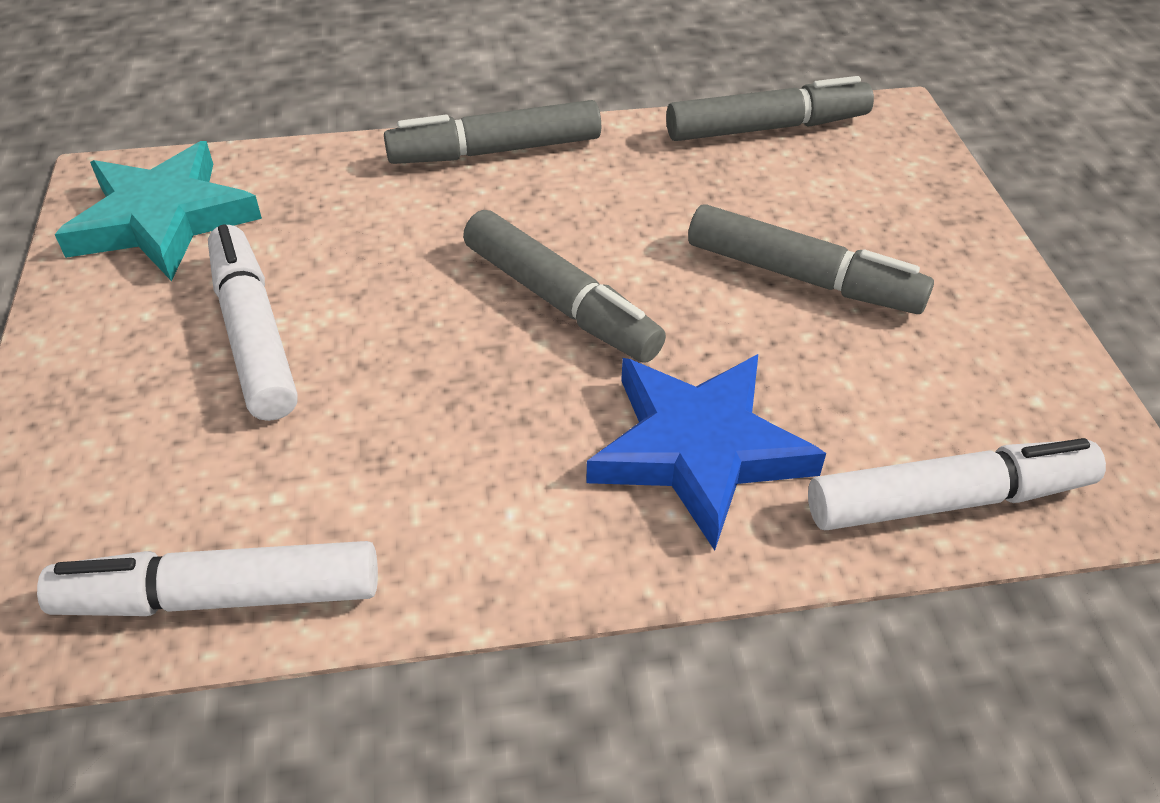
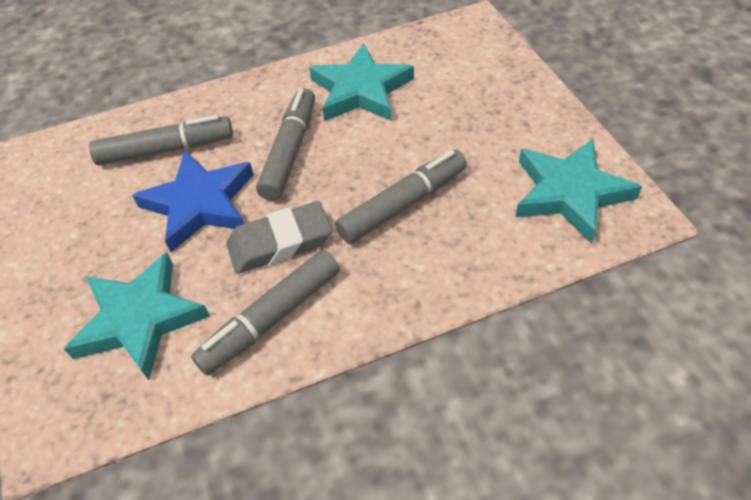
grey eraser: none = 0 -> [226,201,332,274] = 1
turquoise star: [55,141,262,281] = 1 -> [64,252,210,380] [309,43,414,121] [515,139,642,243] = 3
white marker: [37,541,378,616] [208,224,298,421] [808,438,1106,530] = 3 -> none = 0

